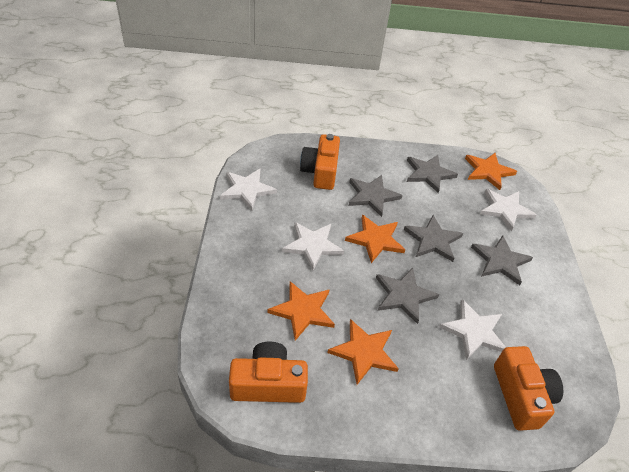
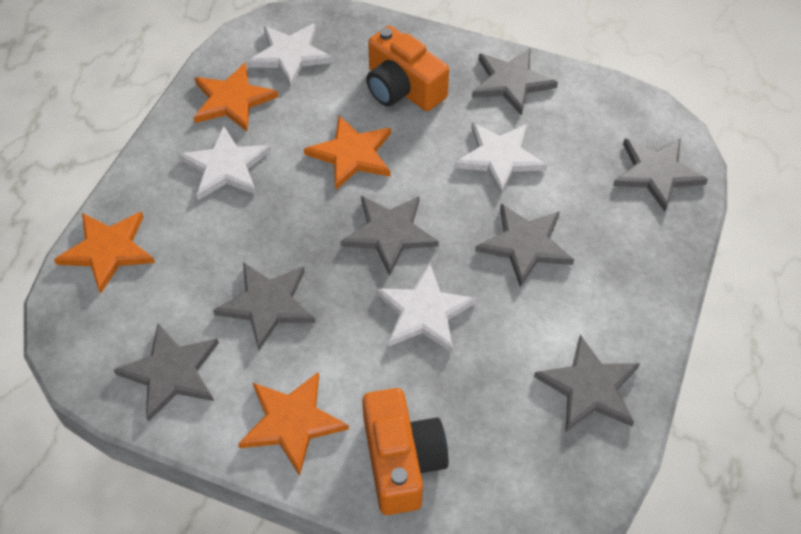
grey star: [349,175,402,217] [376,268,439,324] [404,215,463,262] [407,155,458,193] [471,235,533,285] = 5 -> [114,323,219,422] [213,262,315,351] [341,196,439,276] [472,49,558,116] [475,204,574,287] [534,335,640,432] [613,138,708,212] = 7
orange camera: [229,341,308,403] [300,134,340,190] [494,346,563,431] = 3 -> [362,388,449,515] [366,26,449,111] = 2

